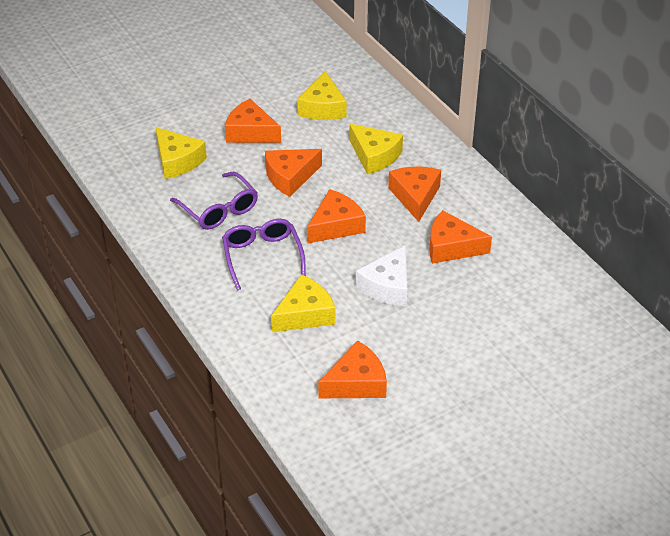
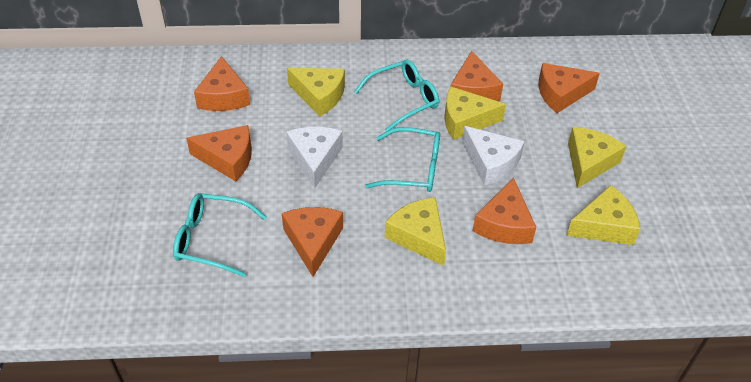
purple glasses: [170,172,258,230] [222,219,306,291] = 2 -> none = 0
turquoise glasses: none = 0 -> [173,193,267,277] [354,59,439,131] [365,127,440,192] = 3
white cheese: [356,245,407,306] = 1 -> [286,127,343,188] [462,126,525,186] = 2
yellow cheese: [156,127,207,179] [271,274,335,332] [297,71,347,120] [349,124,403,175] = 4 -> [287,68,345,117] [385,197,446,266] [444,86,506,140] [566,185,640,245] [568,127,627,188] = 5

